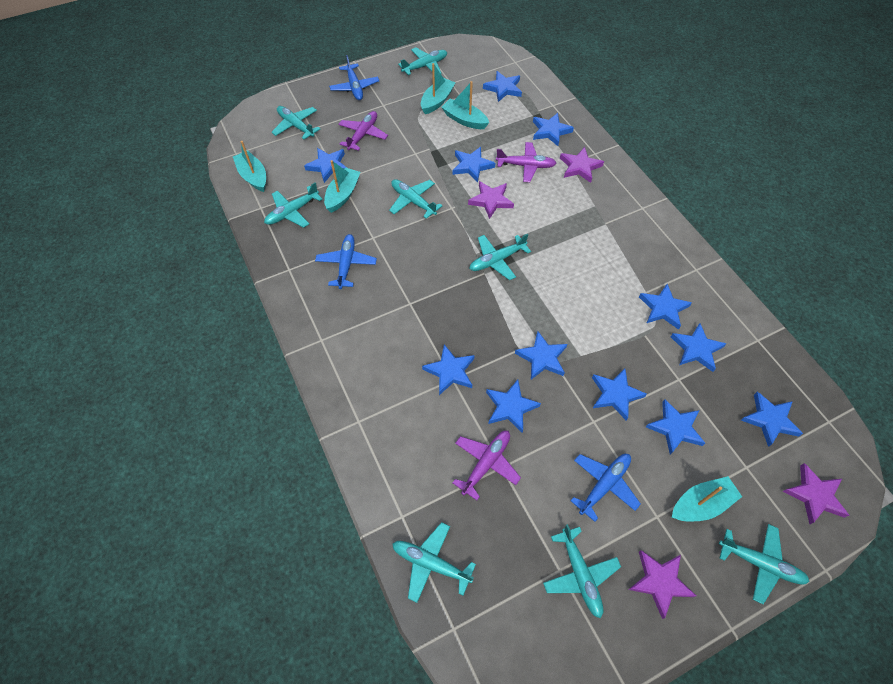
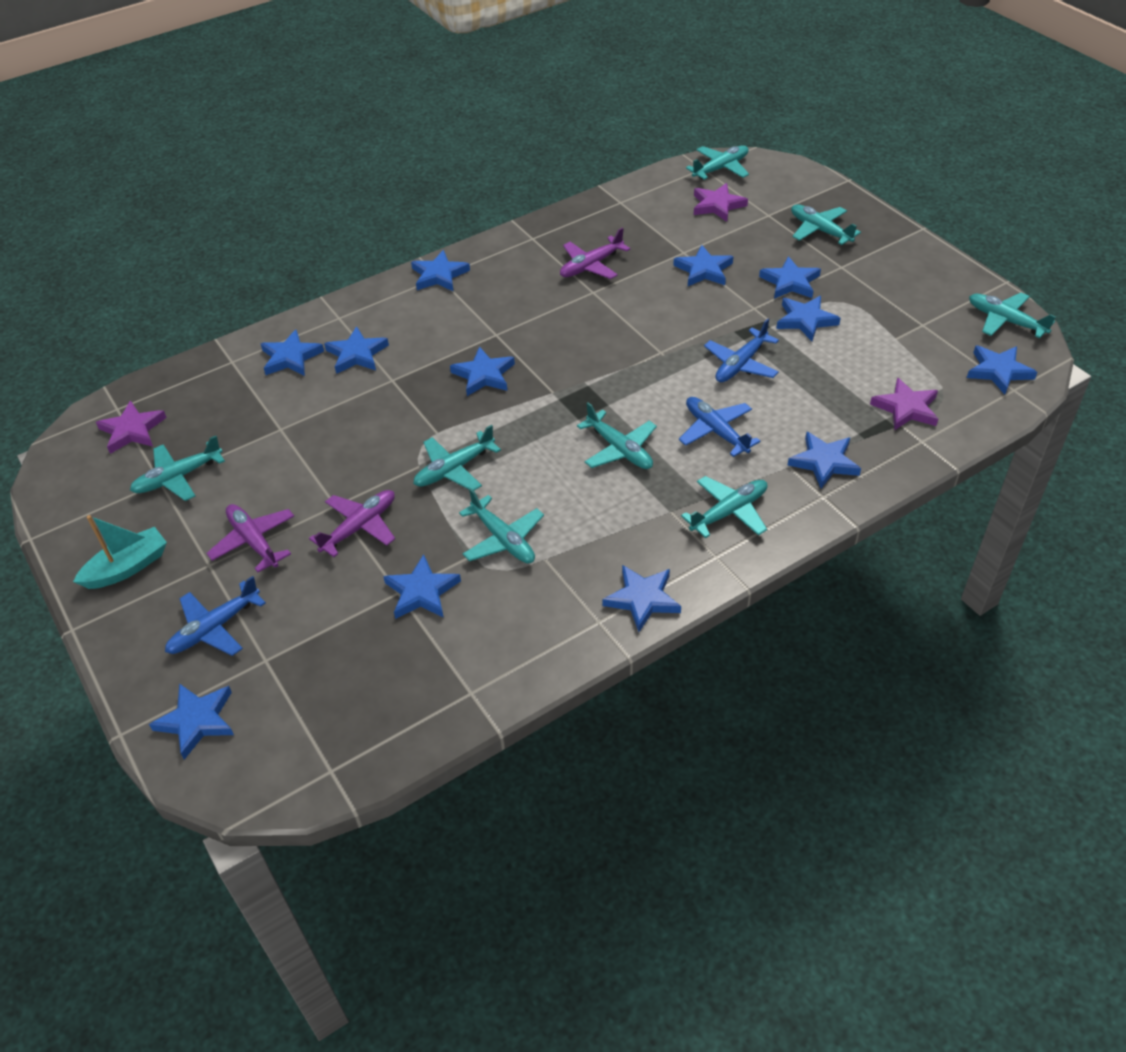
purple star: [468,181,514,219] [560,147,604,183] [628,550,696,619] [783,463,850,524] = 4 -> [96,400,167,454] [694,183,748,222] [870,377,938,431] = 3
turquoise boat: [233,141,266,192] [324,160,360,213] [421,63,455,114] [442,81,489,129] [672,476,742,521] = 5 -> [73,515,167,589] = 1

